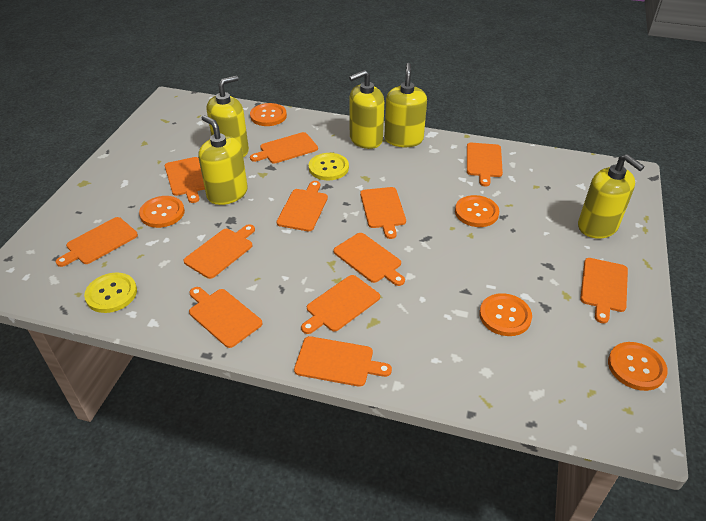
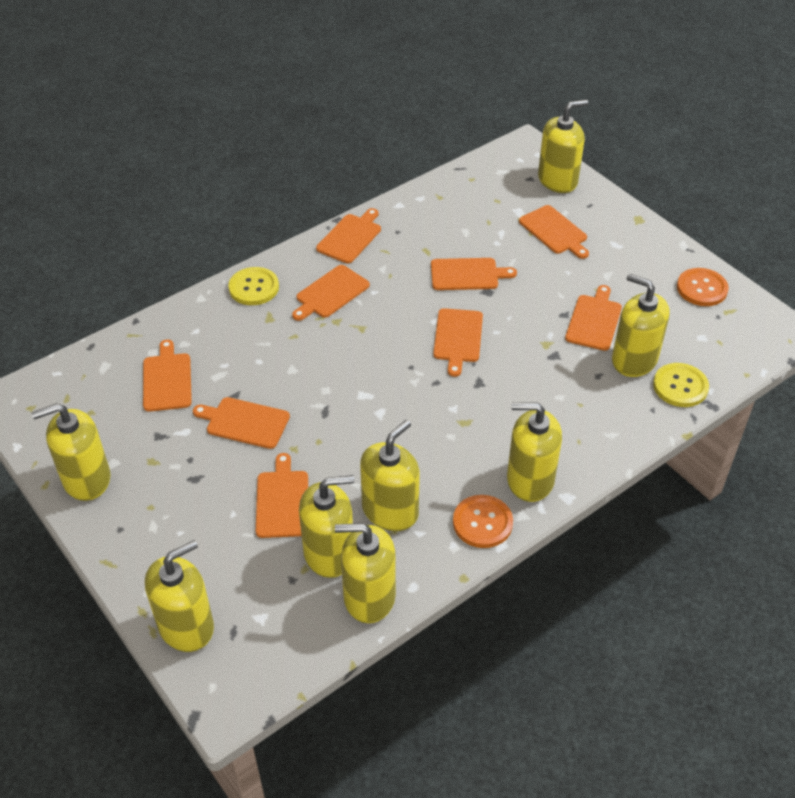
orange button: [139,196,185,228] [250,103,287,126] [455,195,499,227] [479,293,532,336] [608,342,668,391] = 5 -> [453,495,513,548] [677,268,729,306] = 2
orange cutting board: [56,217,138,267] [165,157,205,203] [184,224,255,279] [189,287,262,348] [250,132,318,164] [277,181,328,231] [294,336,392,387] [301,275,380,334] [333,233,405,286] [360,187,406,239] [467,143,503,187] [580,258,628,323] = 12 -> [143,340,192,412] [193,397,290,449] [256,453,308,538] [292,265,370,321] [316,208,381,263] [431,258,517,290] [433,308,483,377] [519,205,589,259] [565,285,622,351] = 9
yellow soap dispenser: [198,115,248,205] [207,76,249,157] [349,70,384,149] [384,63,427,147] [578,154,645,239] = 5 -> [31,403,110,501] [145,540,214,652] [299,475,354,578] [335,523,396,623] [360,420,420,531] [507,402,562,502] [538,100,588,193] [612,273,670,377] = 8

